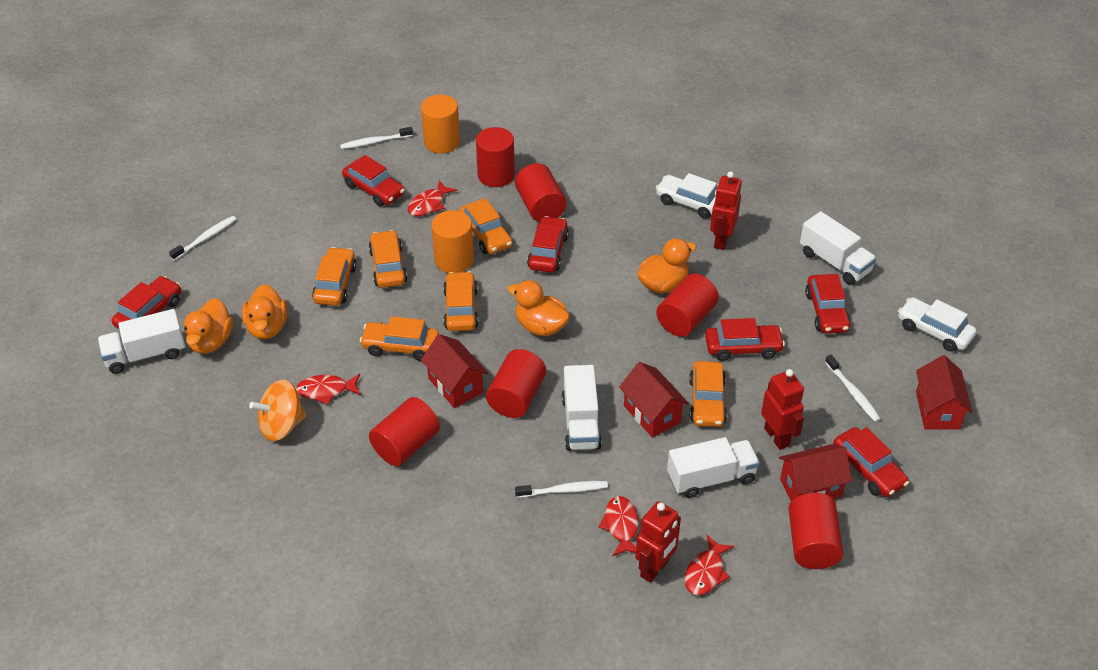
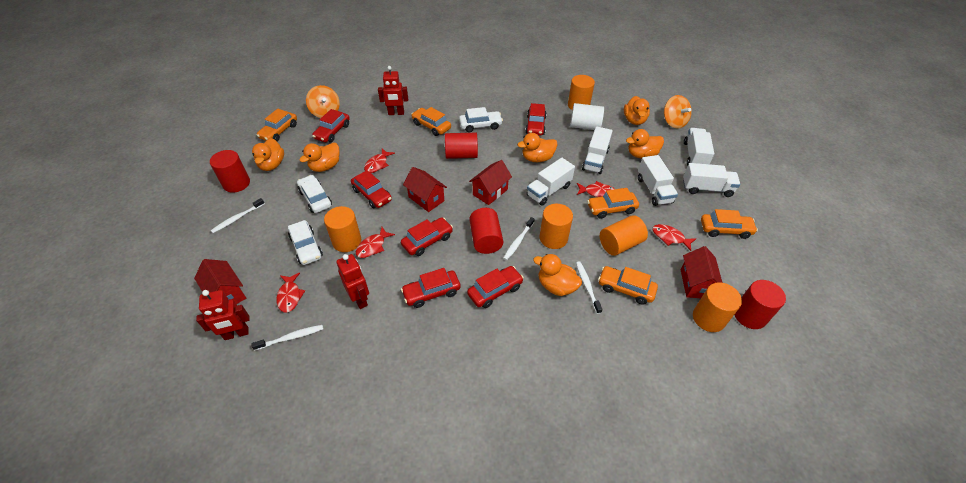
orange car: [312,247,357,306] [360,316,439,361] [369,230,407,288] [443,271,479,331] [460,198,512,254] [689,361,727,427] = 6 -> [257,109,297,142] [411,107,451,136] [587,188,639,219] [598,266,658,305] [701,209,758,239] = 5
orange cylinder: [421,95,460,153] [431,210,474,273] = 2 -> [324,206,361,252] [539,204,573,249] [568,75,595,110] [600,215,648,256] [693,282,742,332] = 5
orange duck: [184,298,233,354] [242,284,288,339] [508,280,570,336] [637,238,696,293] = 4 -> [252,138,284,171] [300,143,340,172] [517,133,558,162] [533,254,582,296] [624,96,650,125] [626,129,664,158] = 6
orange spinning top: [249,380,306,441] = 1 -> [306,85,340,118] [664,95,692,129] = 2
red cylinder: [369,397,440,466] [476,127,515,187] [486,349,546,418] [515,163,567,222] [656,274,719,337] [788,493,843,569] = 6 -> [210,150,250,193] [445,133,478,159] [469,208,503,254] [735,280,786,329] = 4
red fish: [296,374,361,405] [408,180,457,216] [599,496,639,557] [685,535,734,595] = 4 -> [276,273,305,313] [356,227,395,258] [364,149,395,173] [577,181,614,197] [652,224,696,251] = 5
white car: [655,173,717,219] [898,297,977,352] = 2 -> [288,220,323,265] [297,175,332,213] [459,107,503,132] = 3
white cylinder: none = 0 -> [570,103,604,130] = 1
white truck: [97,309,185,374] [561,365,602,451] [667,437,760,498] [800,211,877,285] = 4 -> [527,158,575,206] [582,126,613,174] [638,155,678,206] [683,163,740,197] [684,128,714,165] = 5

